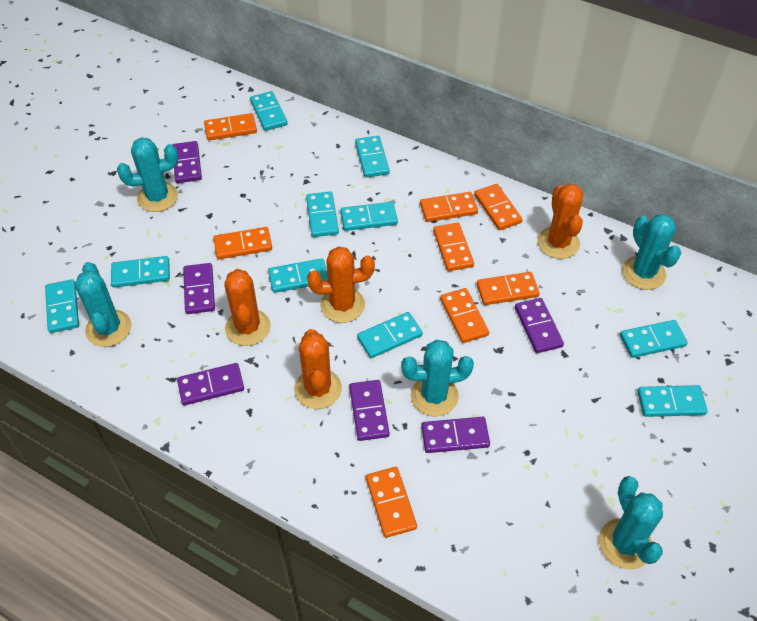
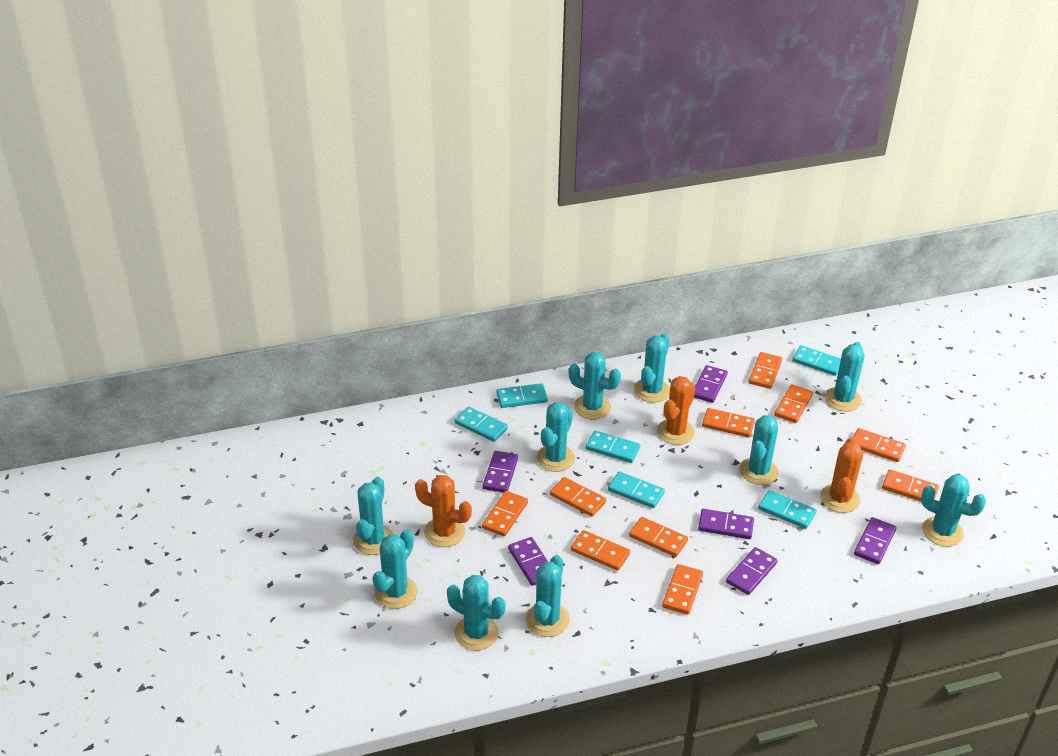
orange cactus: [224,269,270,346] [294,329,342,409] [307,246,375,323] [537,183,583,259] = 4 -> [415,475,472,547] [657,376,696,445] [820,437,863,513] = 3
orange domino: [204,113,257,141] [213,227,272,259] [366,467,417,538] [420,192,478,222] [433,223,474,271] [440,288,489,343] [474,184,523,230] [477,272,540,305] = 8 -> [482,491,528,536] [550,477,606,517] [571,530,630,571] [629,517,688,557] [662,564,703,615] [702,408,755,437] [749,352,782,389] [774,384,813,423] [854,428,906,462] [882,469,939,501] = 10
turquoise cactus: [75,262,131,347] [117,138,178,212] [401,340,474,416] [599,476,663,570] [622,214,681,290] = 5 -> [353,477,394,555] [373,529,418,609] [447,575,505,651] [526,555,569,637] [537,402,575,472] [568,352,621,419] [634,333,670,403] [739,415,778,485] [825,342,864,411] [921,475,986,547] = 10
turquoise domino: [45,279,79,333] [111,256,170,288] [250,91,288,131] [268,258,328,293] [306,192,339,237] [341,202,398,231] [355,136,390,178] [357,312,423,358] [620,320,688,358] [638,385,708,417] = 10 -> [455,407,508,442] [496,383,548,408] [586,430,640,463] [608,471,665,508] [758,490,817,529] [792,345,841,376] = 6

